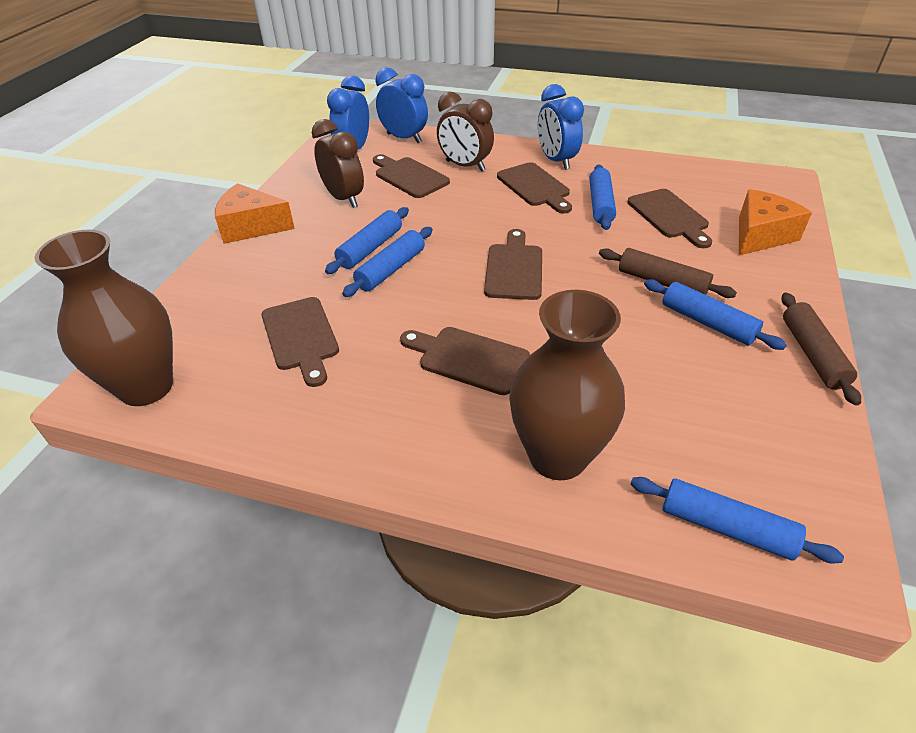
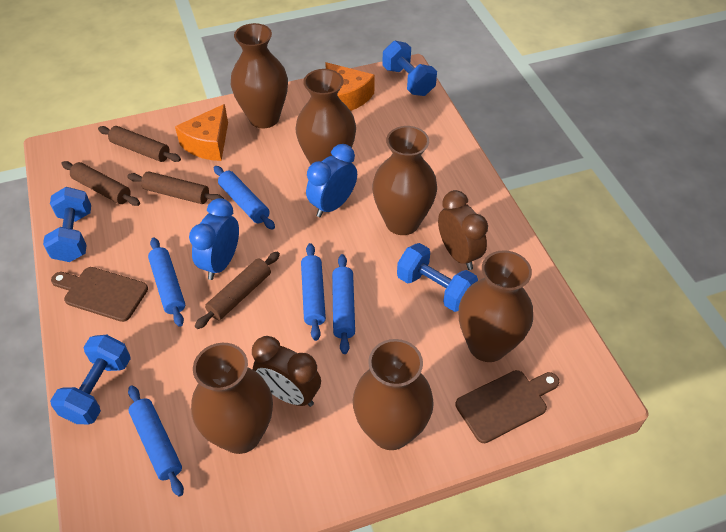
blue clock: [327,75,369,149] [376,67,428,143] [538,84,584,170] = 3 -> [189,198,239,280] [306,144,357,217] = 2
blue dumbbell: none = 0 -> [43,187,91,262] [50,335,131,424] [382,41,437,96] [397,243,478,312] = 4
brown cutting board: [261,297,339,387] [373,154,450,198] [400,327,530,395] [484,229,542,300] [497,162,572,213] [628,189,712,248] = 6 -> [51,267,148,322] [455,370,559,443] = 2
brown rolling pin: [599,248,737,298] [781,292,861,406] = 2 -> [61,161,140,206] [98,126,181,162] [127,171,224,204] [195,251,280,329] = 4
brown vase: [35,229,173,406] [509,290,625,480] = 2 -> [191,343,273,454] [231,23,288,129] [295,69,356,165] [353,339,434,450] [372,126,437,235] [459,250,533,362] = 6

